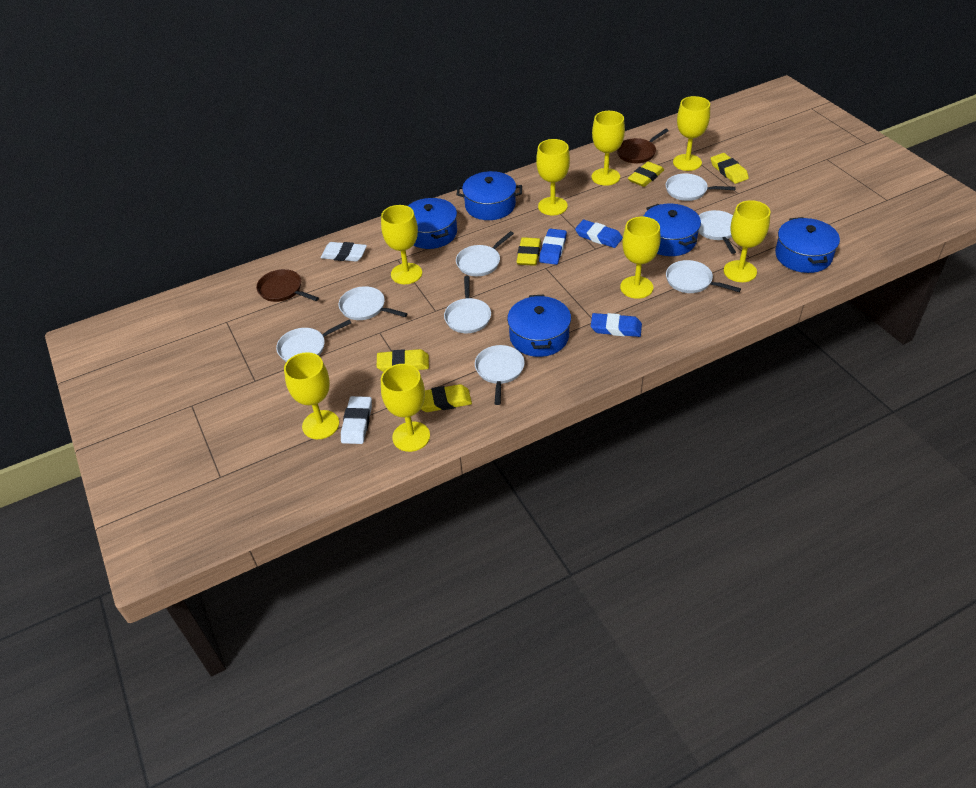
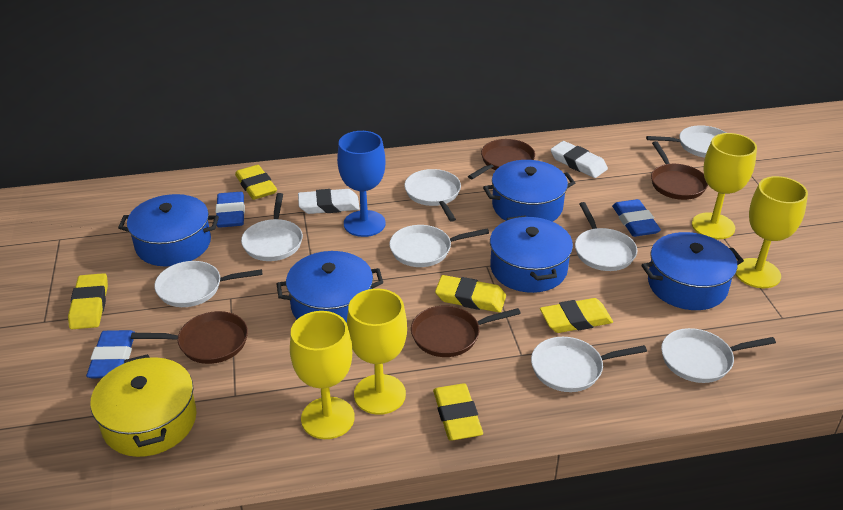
blue goblet: none = 0 -> [337,131,386,237] = 1
brown pan: [256,269,319,302] [617,129,669,163] = 2 -> [131,311,248,364] [411,306,521,357] [468,139,535,179] [651,141,708,200] = 4
yellow goblet: [284,352,339,439] [381,205,422,284] [381,364,430,452] [536,139,570,215] [591,111,625,186] [620,217,661,299] [673,96,710,171] [724,200,770,282] = 8 -> [290,311,355,439] [347,289,407,415] [692,133,757,239] [735,176,808,288] = 4
yellow pot: none = 0 -> [90,354,197,457] = 1

